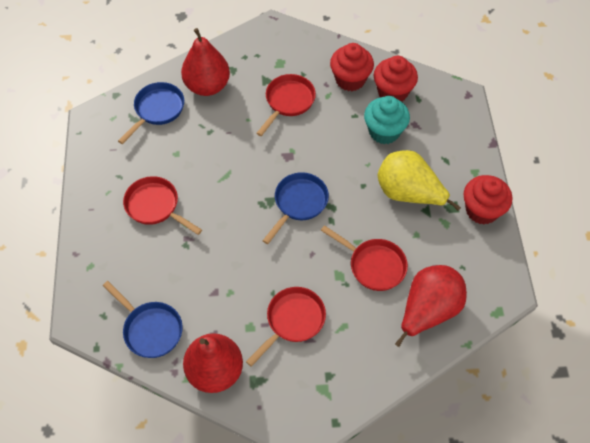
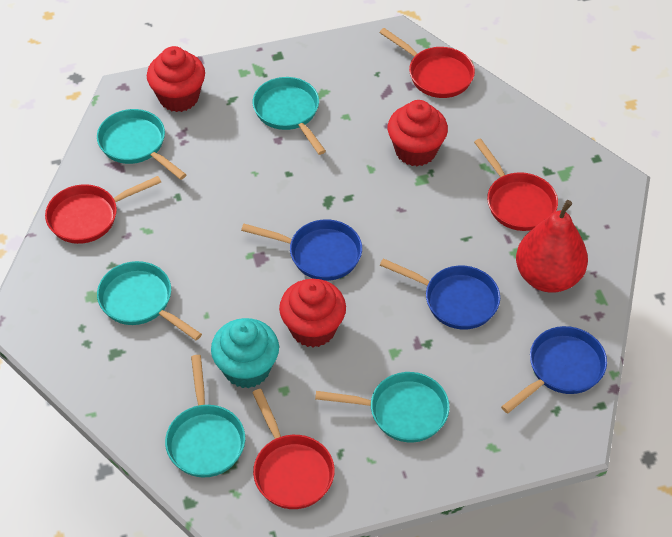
red pear: [181,28,230,96] [183,333,243,393] [395,265,467,347] = 3 -> [516,200,588,293] = 1
turquoise pan: none = 0 -> [97,109,187,180] [97,261,202,340] [165,355,245,477] [253,77,326,155] [315,372,449,442] = 5
yellow pear: [377,150,461,211] = 1 -> none = 0

